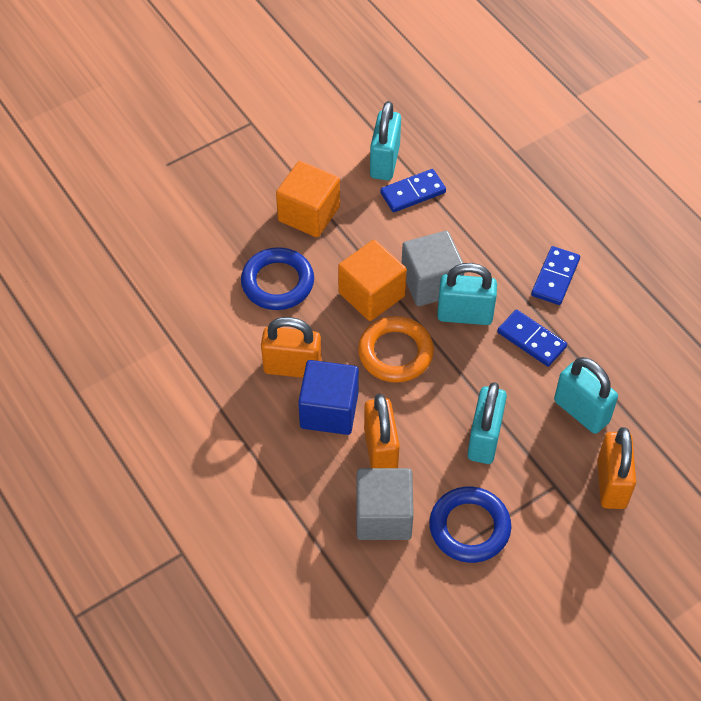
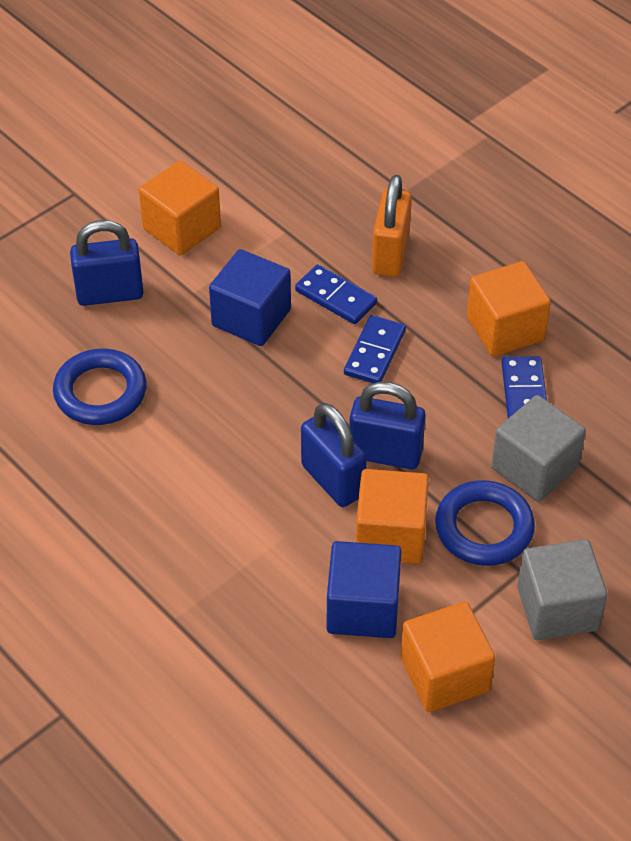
blue cube: [298,360,359,435] = 1 -> [209,249,291,346] [326,541,402,638] = 2
blue padlock: none = 0 -> [70,220,144,306] [301,403,367,507] [349,382,426,469] = 3
orange cube: [276,161,340,237] [338,240,407,321] = 2 -> [139,161,221,255] [356,469,429,564] [401,602,496,712] [467,261,551,356] = 4
orange padlock: [261,317,322,378] [364,394,400,468] [598,427,636,509] = 3 -> [372,175,412,277] = 1
orange ring: [358,316,434,383] = 1 -> none = 0
turquoise padlock: [370,101,401,180] [437,263,497,325] [467,382,507,464] [554,357,618,434] = 4 -> none = 0

